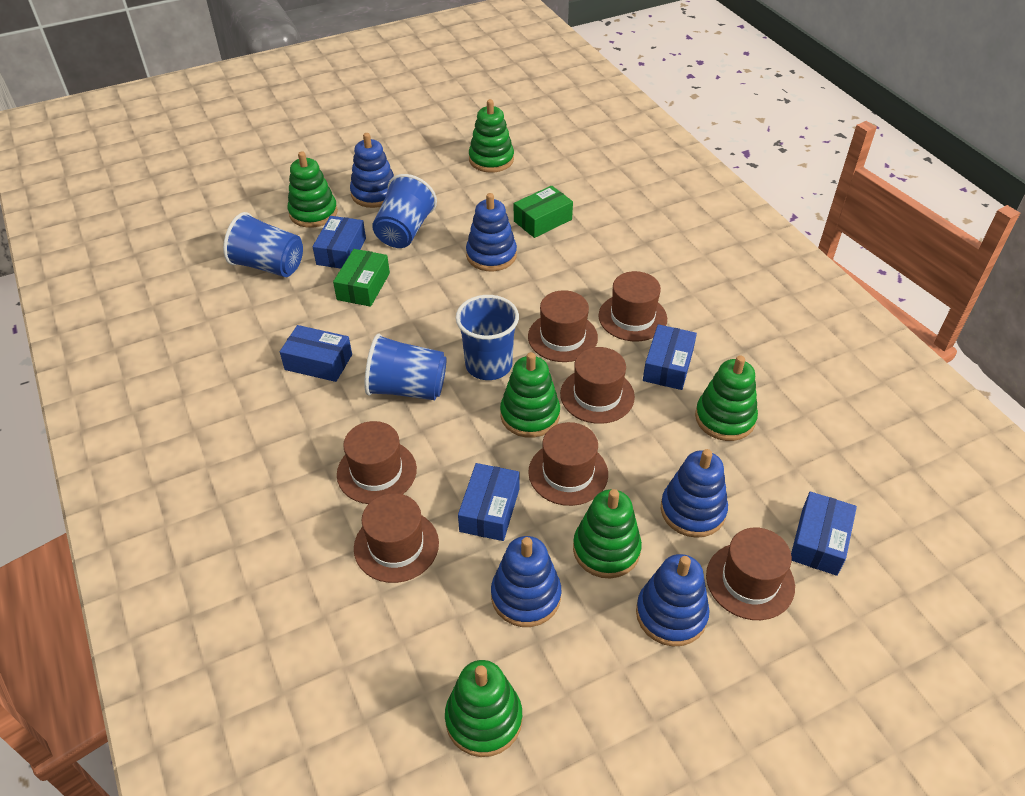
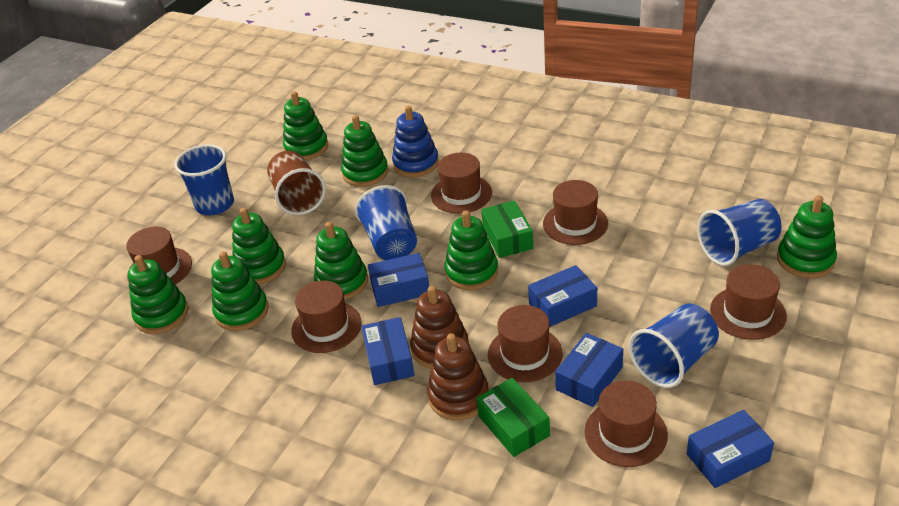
blue stacking toy: [350,133,394,208] [466,193,517,271] [491,536,561,627] [636,554,710,646] [661,449,728,538] = 5 -> [392,106,439,177] = 1
brown cup: none = 0 -> [267,151,326,215] = 1
brown stacking toy: none = 0 -> [410,286,469,369] [427,333,489,420] = 2
green stacking toy: [288,151,338,228] [445,660,522,757] [469,99,514,173] [500,352,560,438] [573,489,642,579] [695,355,758,441] = 6 -> [128,255,189,334] [211,251,269,331] [232,208,286,284] [283,91,328,160] [314,222,368,300] [341,115,388,187] [444,211,498,290] [777,195,837,278] = 8

